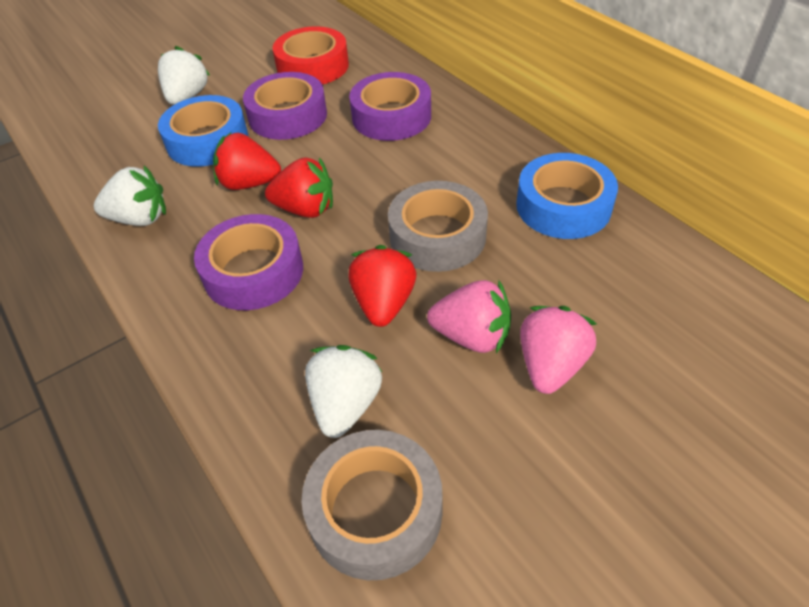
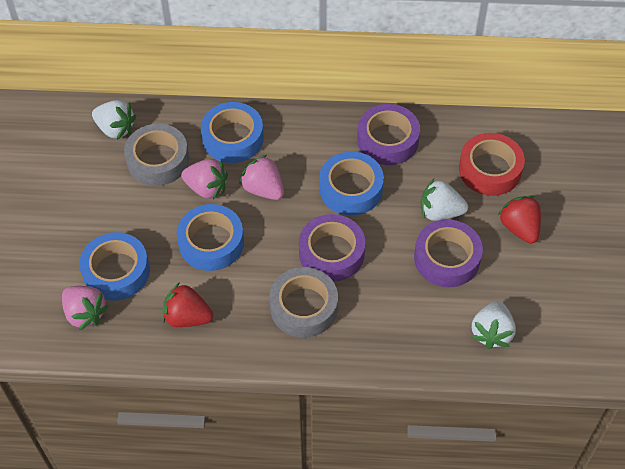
blue tape: [158,95,248,167] [516,153,618,239] = 2 -> [79,232,150,301] [176,204,244,271] [201,102,264,163] [320,152,384,215] = 4
pink strawberry: [427,279,511,353] [520,306,597,394] = 2 -> [62,286,109,330] [181,159,228,200] [239,155,284,200] = 3
red strawberry: [213,133,281,190] [265,157,333,218] [348,245,416,327] = 3 -> [162,282,213,327] [498,195,541,244] = 2

